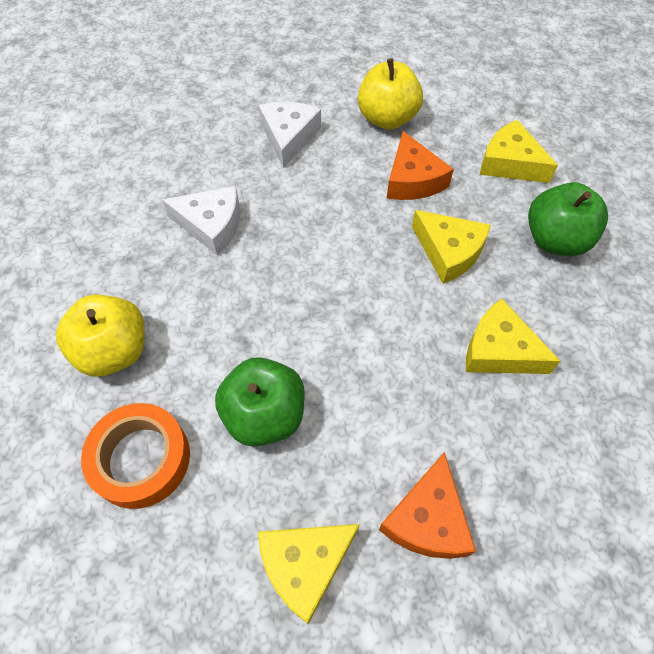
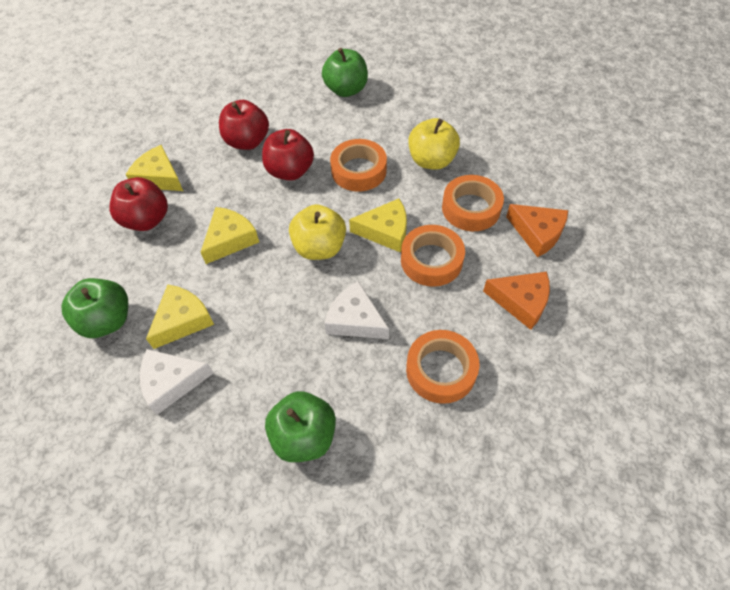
green apple: [215,357,305,447] [528,182,608,256] = 2 -> [62,278,128,338] [265,391,336,462] [322,48,368,97] = 3
orange tape: [81,403,190,509] = 1 -> [330,139,387,192] [401,225,465,287] [406,330,479,404] [442,175,504,231] = 4
red apple: none = 0 -> [110,177,168,231] [219,100,269,150] [262,129,314,181] = 3

